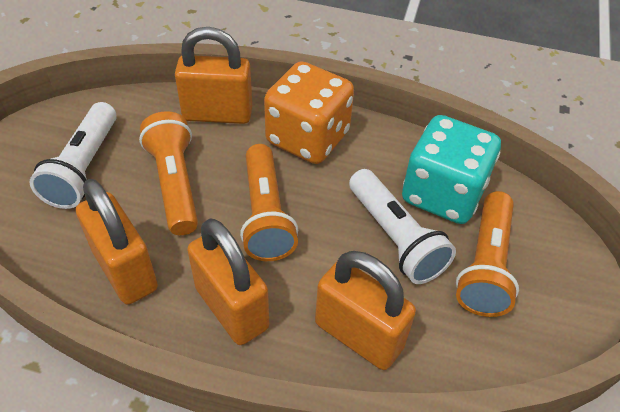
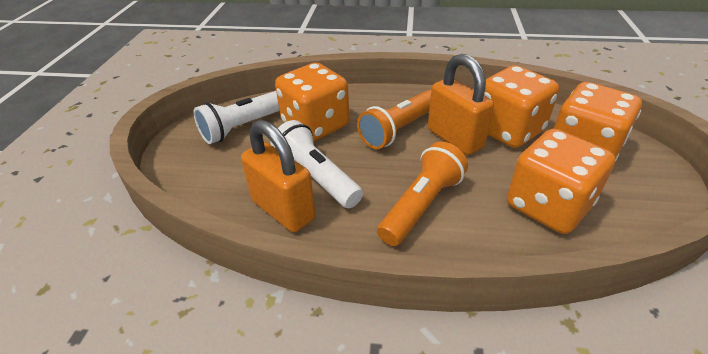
orange dice: [264,61,354,164] = 1 -> [275,63,349,141] [484,65,559,148] [507,129,615,234] [554,82,642,162] = 4
orange flashlight: [139,111,198,235] [240,144,298,261] [456,191,519,317] = 3 -> [357,90,431,149] [377,141,468,246] = 2
orange padlock: [76,179,158,305] [175,27,252,124] [187,218,269,345] [315,251,416,370] = 4 -> [241,120,316,232] [428,54,494,155] = 2
turquoise dice: [402,115,501,224] = 1 -> none = 0

